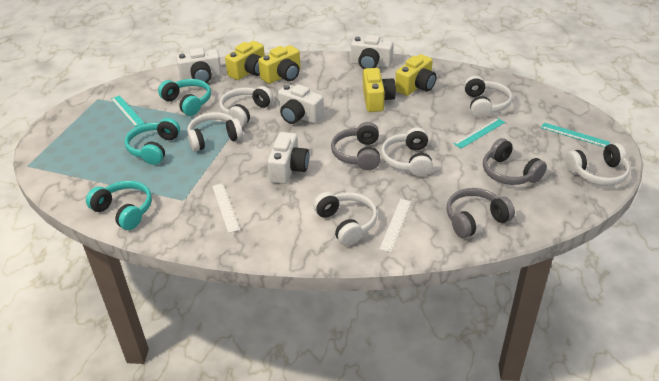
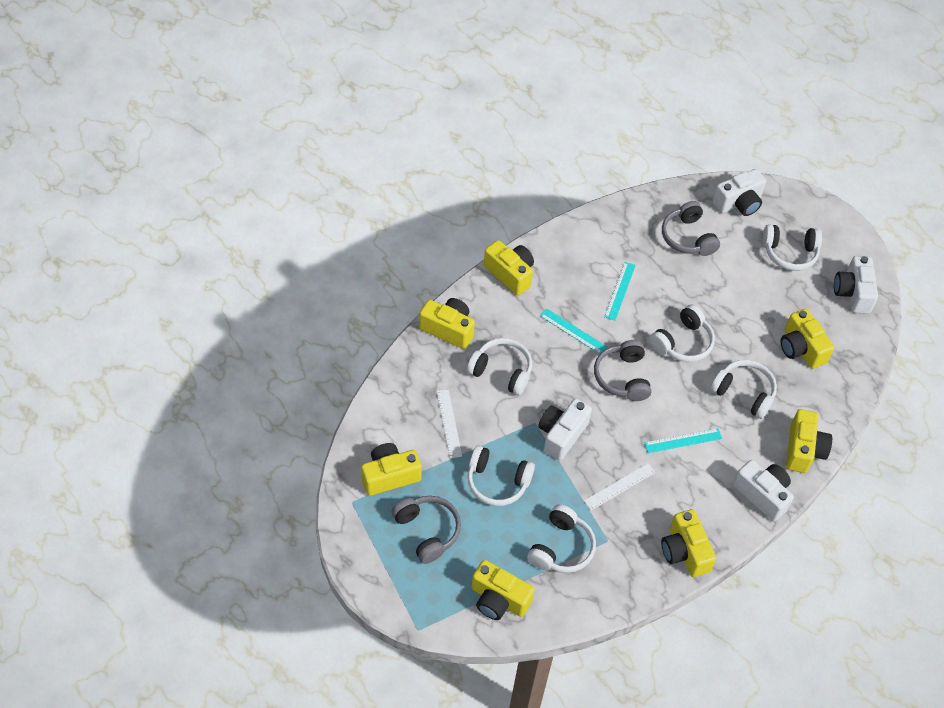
turquoise headphones: [86,181,152,230] [125,118,180,165] [158,79,211,116] = 3 -> none = 0
yellow camera: [225,41,265,80] [258,45,301,84] [363,68,396,112] [395,54,436,96] = 4 -> [361,443,422,496] [419,298,475,349] [472,560,535,620] [484,240,534,296] [661,509,716,577] [780,309,834,369] [786,409,832,473] = 7

